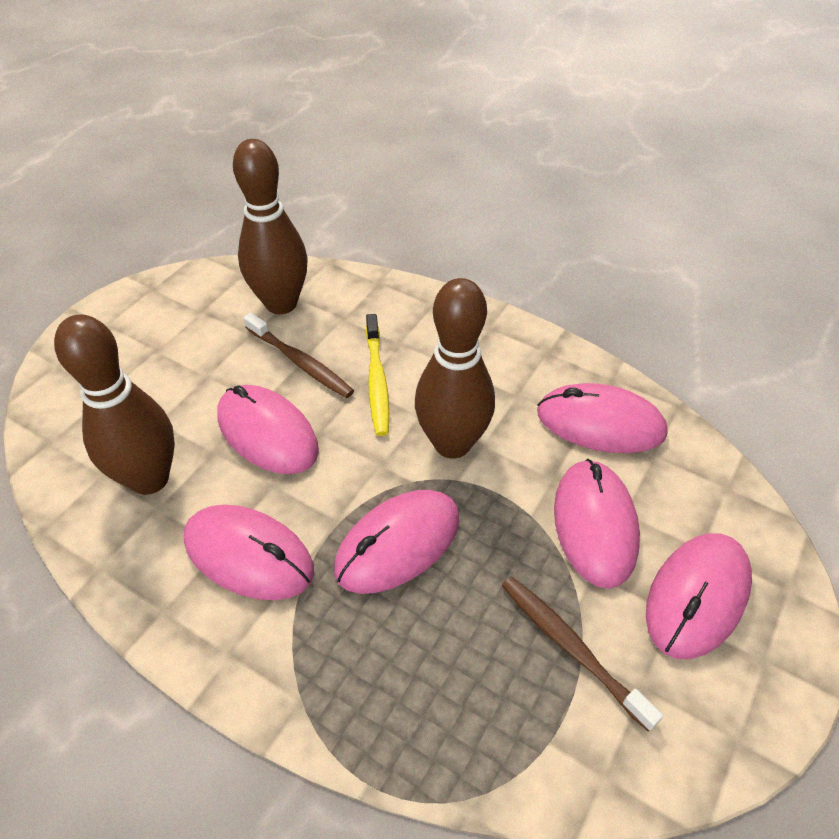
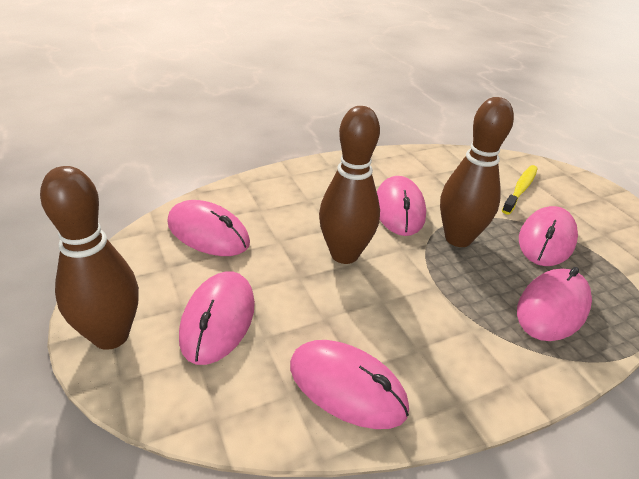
brown toothbrush: [244,313,354,398] [502,576,663,732] = 2 -> none = 0

